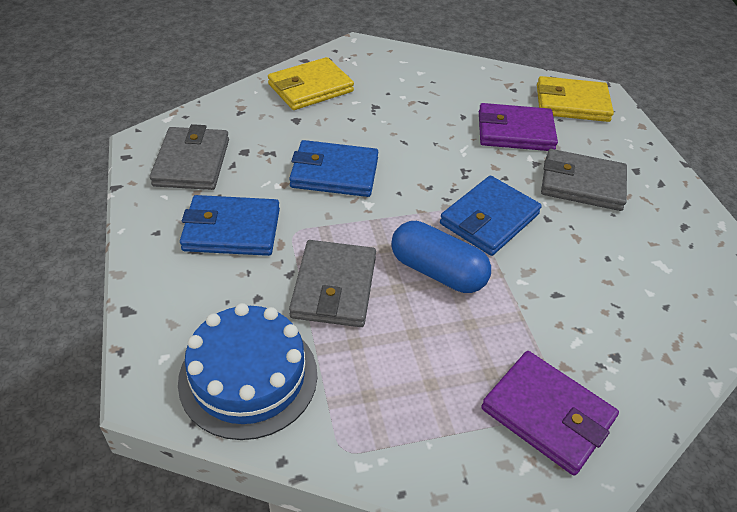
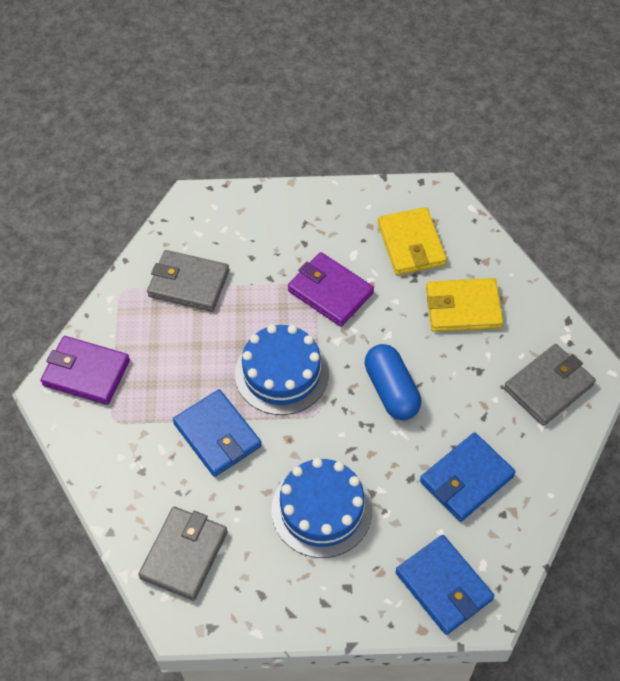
blue cake: [178,303,317,440] = 1 -> [235,324,329,415] [272,458,373,558] = 2

